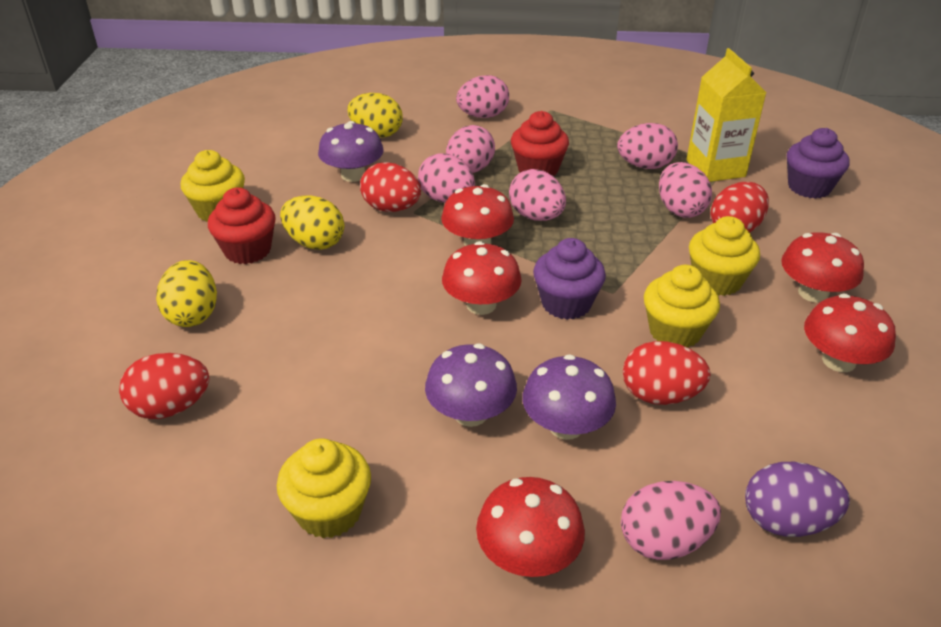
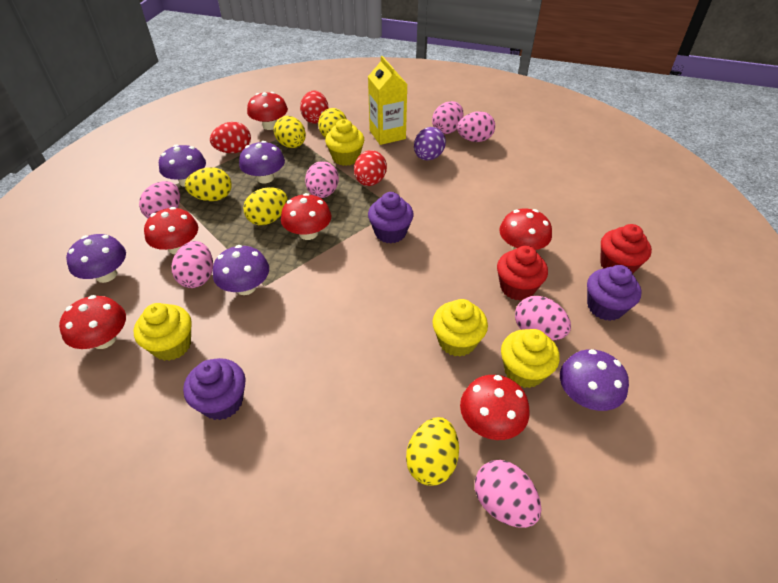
purple cupcake: [533,238,606,320] [787,128,849,199] = 2 -> [183,358,246,420] [368,192,414,243] [587,265,642,321] = 3
purple mushroom: [318,121,384,182] [425,344,517,427] [522,354,616,440] = 3 -> [66,234,126,283] [159,144,206,187] [213,245,269,295] [239,141,285,183] [560,349,629,411] = 5
red egg: [119,353,209,419] [360,162,421,212] [623,341,711,405] [710,182,769,233] = 4 -> [210,122,251,153] [300,91,328,124] [354,150,387,186] = 3
red mushroom: [441,184,514,246] [442,241,522,315] [476,477,585,577] [781,232,864,303] [804,294,896,372] = 5 -> [59,295,126,349] [144,207,198,254] [247,92,288,130] [281,193,331,240] [460,375,530,440] [499,209,552,250] = 6
yellow egg: [156,260,217,327] [280,196,344,250] [347,93,403,138] = 3 -> [185,167,232,201] [243,187,288,225] [274,116,306,148] [318,108,347,138] [406,417,459,486] = 5

